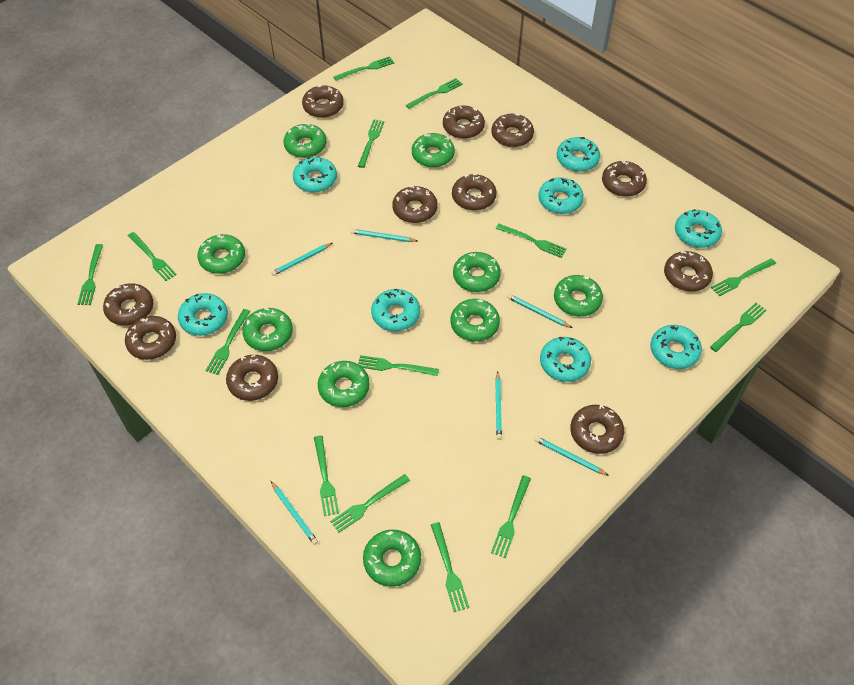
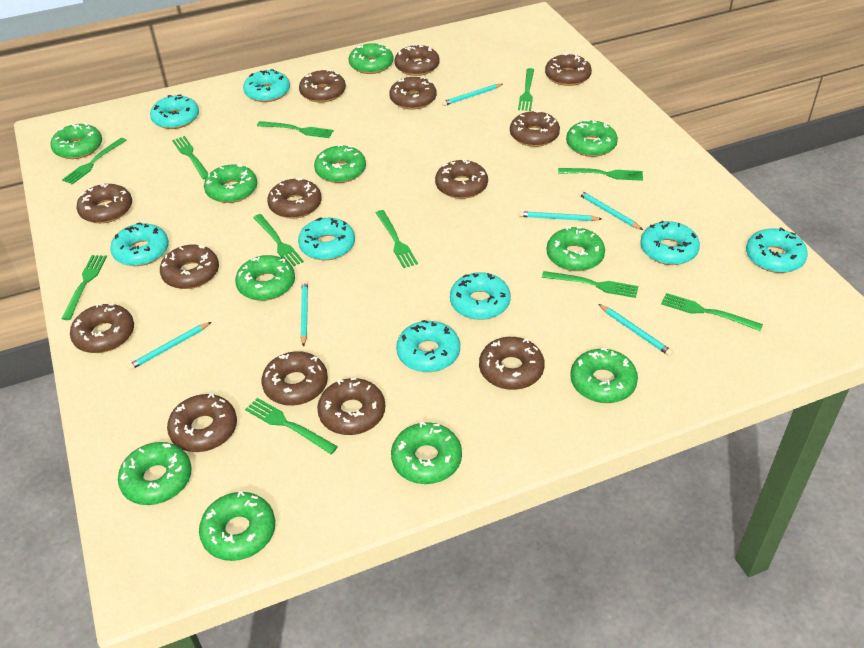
brown donut: [103,283,153,325] [125,316,176,360] [226,355,278,401] [302,85,344,118] [392,186,437,223] [443,106,485,139] [452,174,497,211] [492,114,534,147] [570,405,624,454] [602,161,647,197] [664,251,713,291] = 11 -> [70,303,134,353] [76,184,132,223] [160,245,219,289] [167,393,237,452] [261,351,328,406] [267,178,322,219] [299,69,346,103] [317,378,385,435] [389,76,437,110] [394,44,440,76] [435,159,488,199] [479,337,545,390] [510,110,560,147] [545,53,592,86] = 14
green donut: [197,234,245,274] [242,308,293,351] [283,123,327,158] [318,361,370,407] [363,530,421,587] [412,133,455,167] [451,299,500,342] [453,252,501,292] [554,275,603,316] = 9 -> [51,123,102,159] [118,442,192,505] [199,491,275,561] [204,164,257,203] [235,255,295,301] [314,144,366,183] [349,43,394,74] [391,422,462,484] [547,227,605,271] [566,120,618,157] [570,348,638,403] = 11
green fork: [77,244,103,305] [128,232,177,281] [205,309,250,375] [314,435,339,516] [330,474,410,533] [333,56,394,81] [358,119,384,168] [358,355,439,376] [406,78,463,109] [431,522,469,612] [491,475,531,558] [496,224,567,258] [710,303,767,352] [711,258,776,297] = 14 -> [61,255,107,320] [62,138,127,184] [172,136,209,179] [245,398,338,454] [253,214,304,266] [257,121,334,138] [376,210,418,268] [518,68,534,111] [542,271,638,298] [558,168,643,181] [661,293,763,331] = 11

